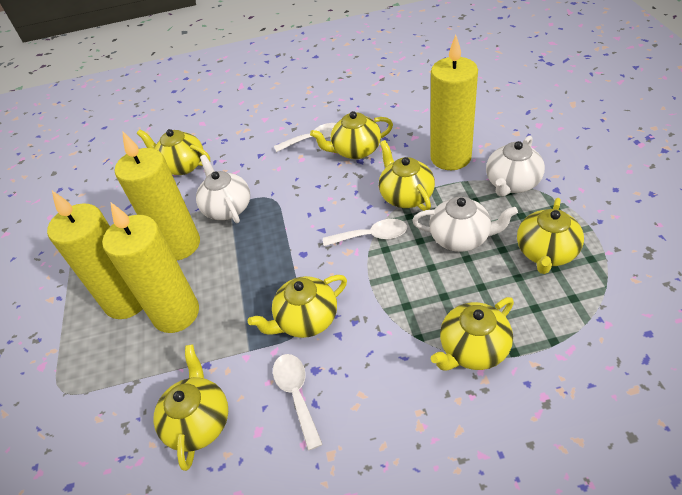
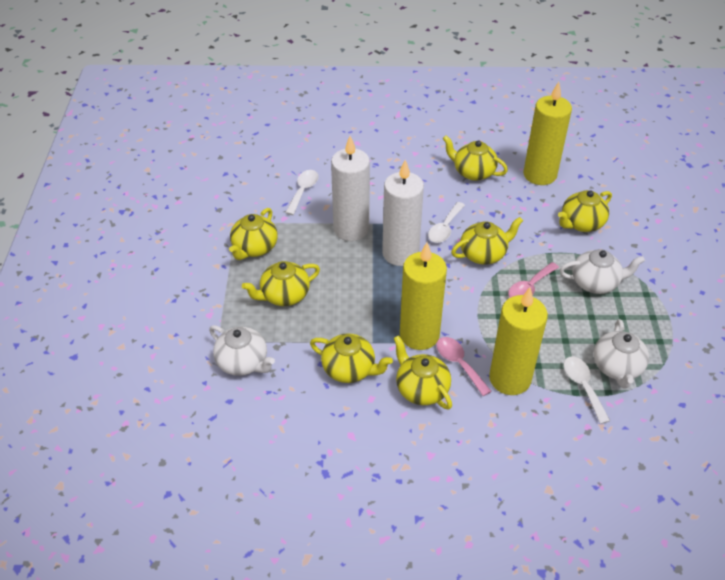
pink spoon: none = 0 -> [436,337,492,396] [508,262,559,298] = 2
white candle: none = 0 -> [331,136,370,241] [382,160,424,266] = 2
yellow candle: [47,191,143,319] [102,202,199,333] [115,131,200,260] [430,34,478,170] = 4 -> [400,242,447,350] [489,287,548,395] [523,82,572,185] = 3

